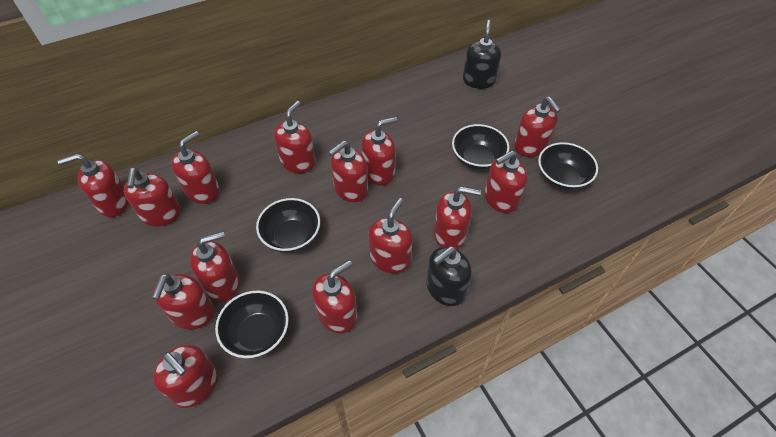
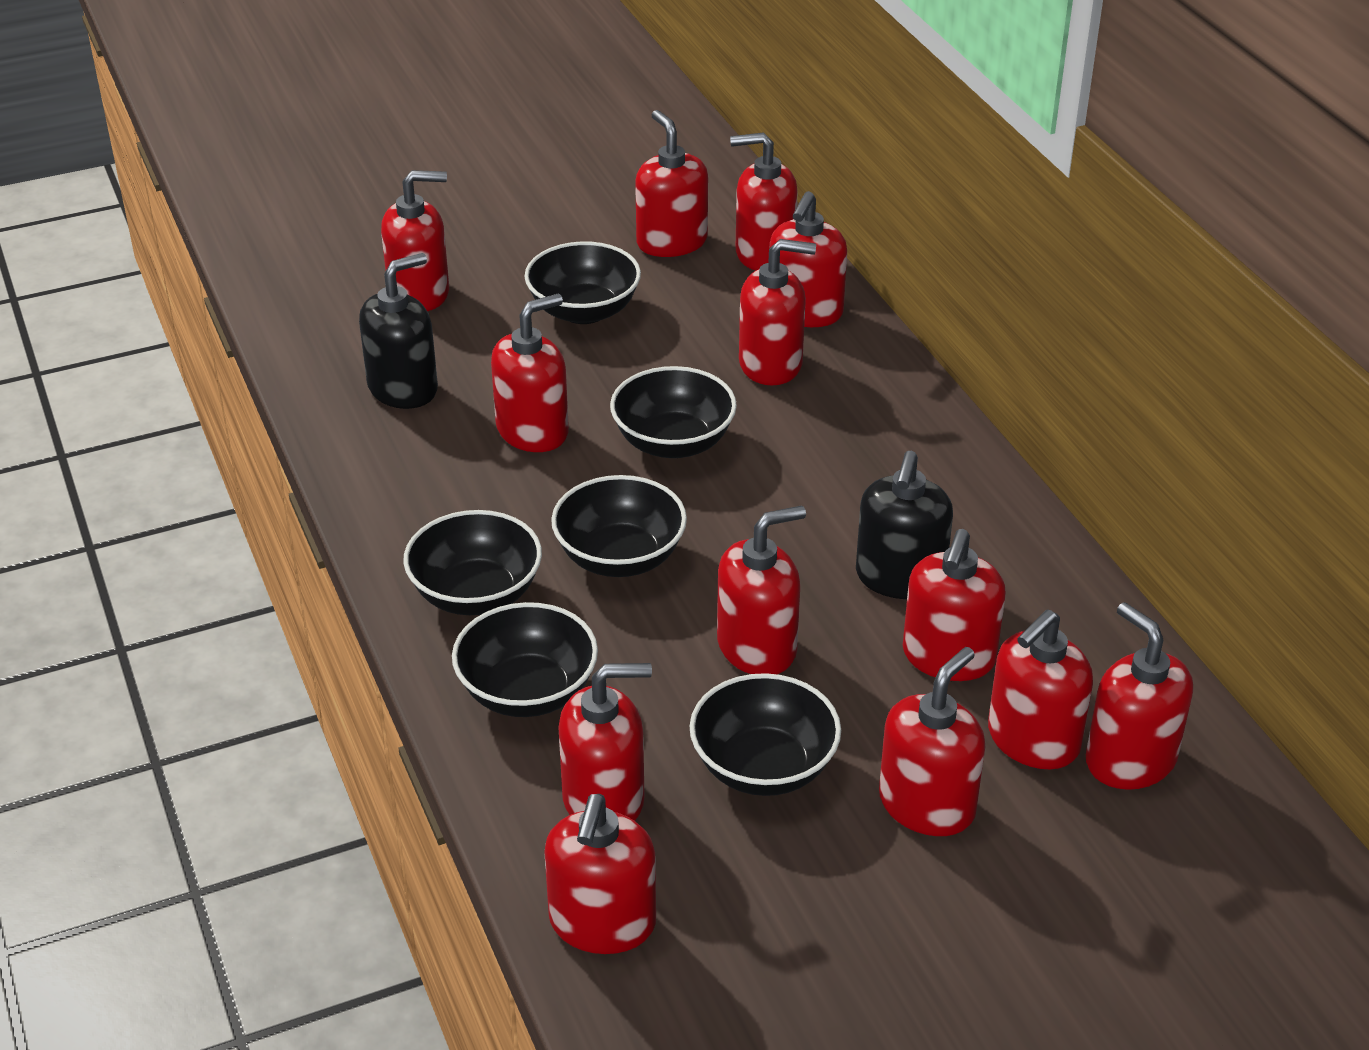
black bowl: [215,291,289,358] [256,198,320,253] [452,124,509,170] [538,142,598,191] = 4 -> [403,510,542,615] [452,602,598,717] [524,241,641,324] [551,475,687,577] [610,366,737,458] [690,673,841,796] = 6
red soap dispenser: [58,154,129,217] [123,168,181,226] [152,273,214,330] [153,345,218,408] [171,131,220,204] [190,231,240,301] [274,101,316,173] [312,260,358,333] [329,141,368,202] [362,117,397,185] [369,198,413,273] [434,187,481,249] [484,151,527,213] [514,97,561,157] = 14 -> [381,170,449,311] [491,294,569,452] [544,794,656,954] [558,663,652,821] [635,110,708,257] [717,505,806,674] [730,132,798,270] [739,239,816,385] [770,191,847,327] [879,647,985,836] [903,529,1006,681] [988,609,1093,769] [1086,602,1193,790] = 13

